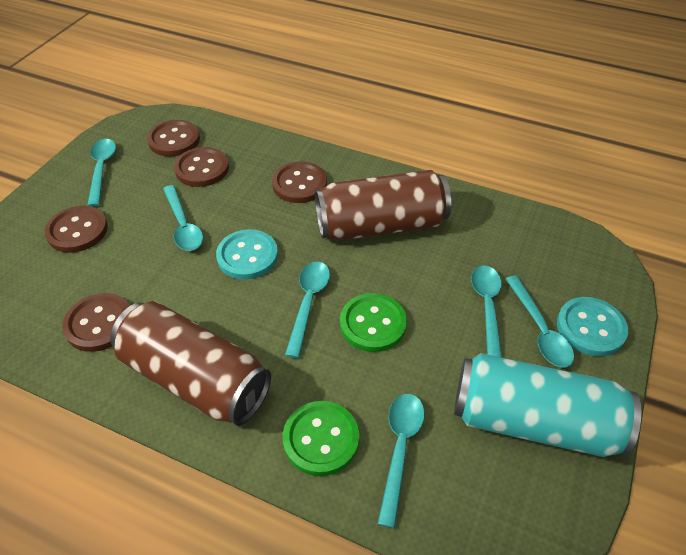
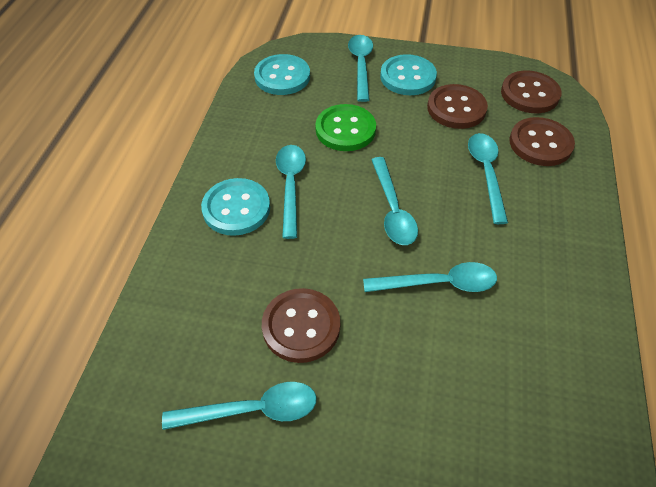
brown button: [45,206,108,253] [62,293,130,352] [147,120,200,156] [174,147,229,187] [272,161,327,203] = 5 -> [262,288,340,363] [427,84,488,129] [501,71,561,113] [509,117,575,166] = 4
brown can: [110,301,271,426] [315,170,451,241] = 2 -> none = 0
green button: [283,401,359,476] [340,293,407,352] = 2 -> [315,104,376,151] = 1
turquoise button: [216,229,278,280] [557,297,628,356] = 2 -> [201,178,270,236] [254,54,310,95] [380,54,437,95] = 3
turquoise can: [454,353,641,457] = 1 -> none = 0

